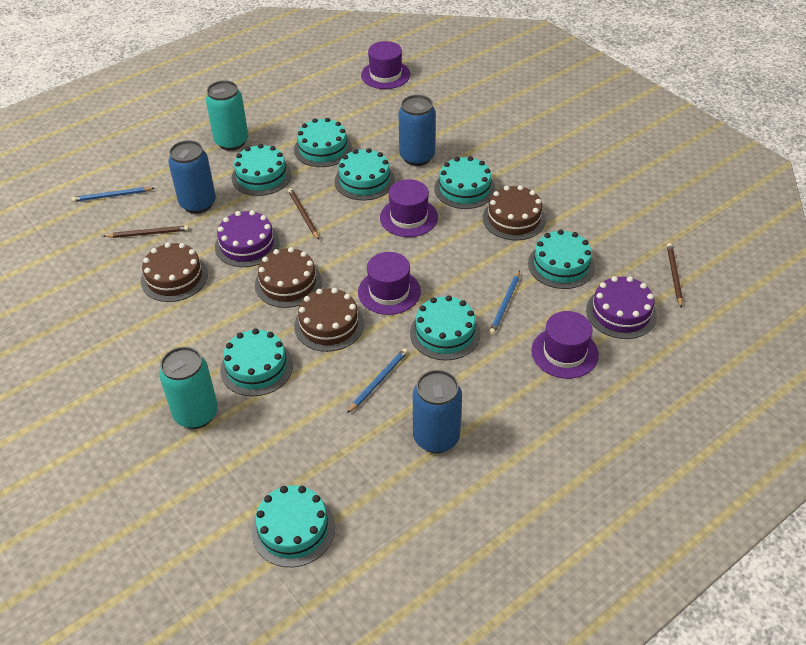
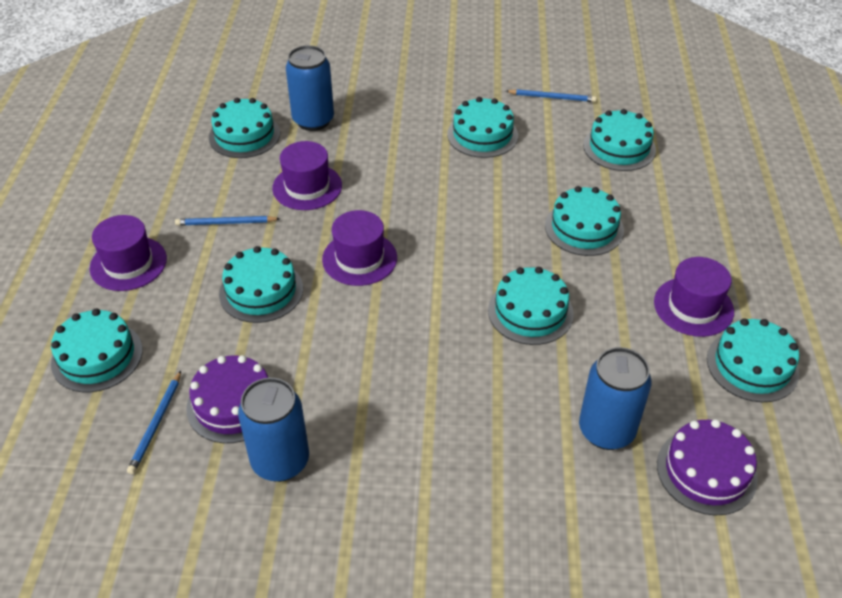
brown cake: [141,242,208,302] [255,247,322,308] [294,288,364,352] [483,185,546,240] = 4 -> none = 0
brown pencil: [103,225,189,238] [288,188,319,240] [667,243,683,308] = 3 -> none = 0
turquoise can: [159,347,218,429] [206,81,249,151] = 2 -> none = 0

